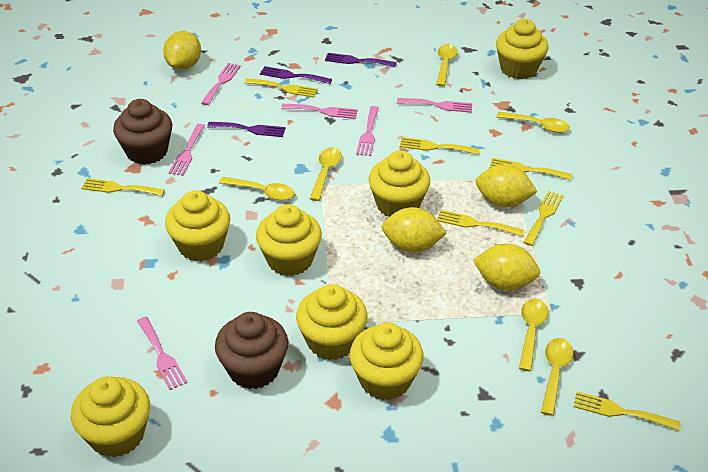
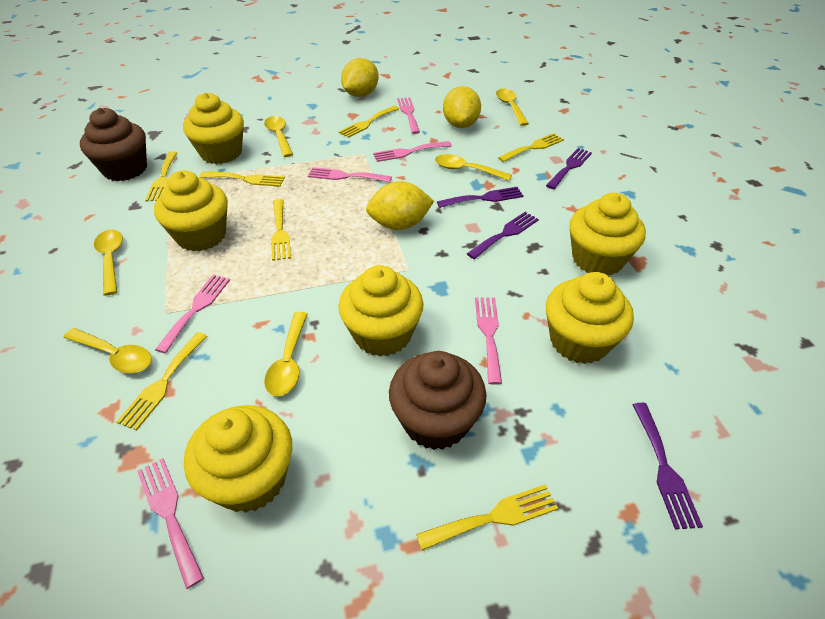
purple fork: [207,122,286,137] [260,66,332,84] [325,53,397,67] = 3 -> [437,187,524,208] [467,212,539,259] [546,148,592,189] [632,403,703,530] = 4
yellow cupcake: [71,376,150,458] [165,190,230,261] [256,204,322,276] [296,284,367,360] [350,322,424,400] [369,151,430,217] [496,19,549,79] = 7 -> [154,170,228,251] [183,92,244,164] [184,405,292,513] [338,265,423,356] [546,272,634,364] [569,193,646,275] = 6
yellow lemon: [163,31,201,70] [382,207,447,252] [473,243,540,290] [476,164,537,207] = 4 -> [341,58,379,97] [366,181,434,230] [443,86,481,128] = 3

